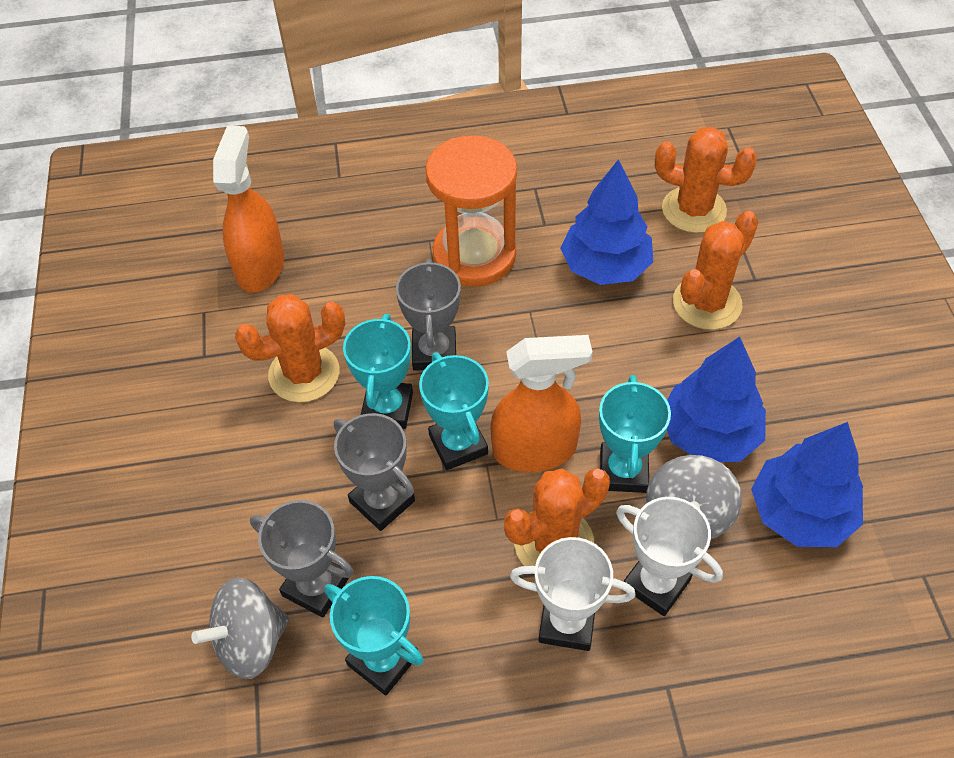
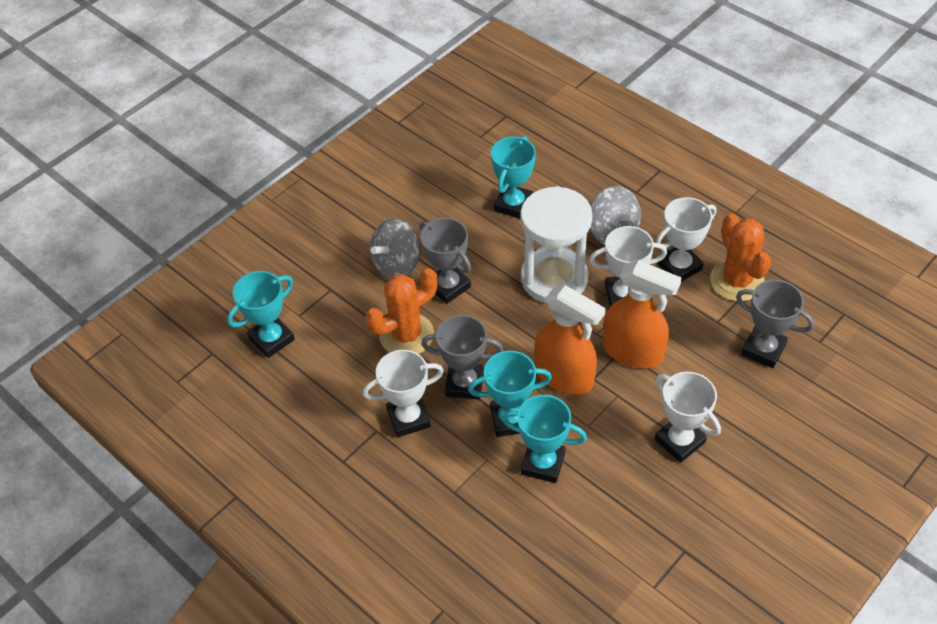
blue tree: [560,159,653,285] [667,337,766,462] [751,422,863,547] = 3 -> none = 0
orange cactus: [235,294,345,403] [504,468,610,566] [655,127,757,233] [673,211,759,330] = 4 -> [366,268,437,354] [710,213,771,301] = 2
orange hourglass: [425,135,517,287] = 1 -> none = 0
white hourglass: none = 0 -> [520,186,593,303] = 1
white trophy: [510,537,635,651] [616,497,723,616] = 2 -> [363,350,444,437] [589,226,667,307] [655,197,717,282] [655,372,721,463] = 4

